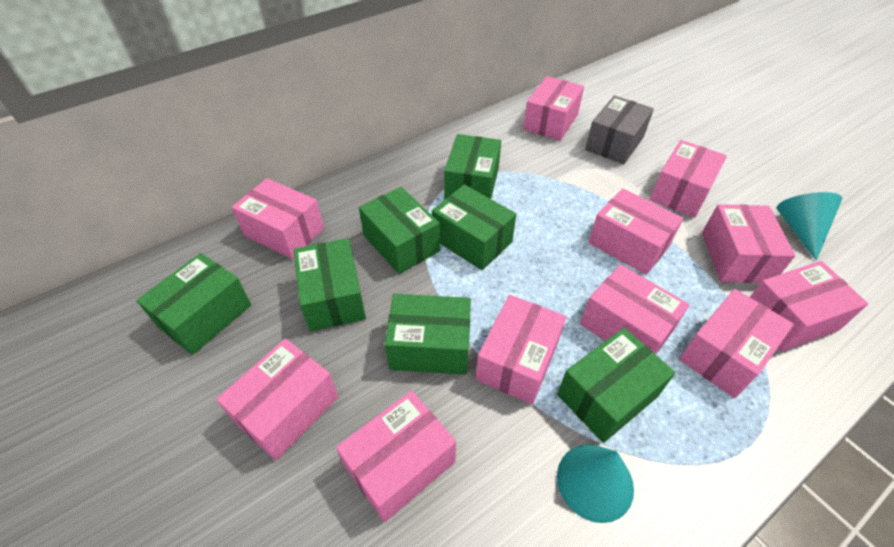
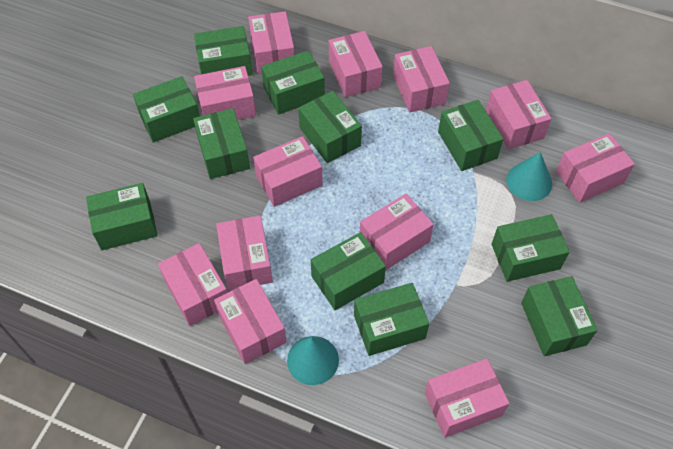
green box: [136,253,251,355] [294,238,366,331] [359,187,440,274] [385,294,471,375] [432,184,516,270] [444,134,501,199] [557,328,675,443] = 7 -> [86,183,158,250] [133,76,200,143] [193,108,250,179] [194,26,253,76] [261,51,325,115] [298,91,362,163] [311,232,386,310] [354,283,429,356] [438,100,503,171] [492,214,569,282] [521,276,598,356] = 11
grey box: [585,95,654,164] = 1 -> none = 0
pink box: [216,339,339,461] [232,178,324,259] [336,390,456,523] [476,295,566,404] [523,76,584,141] [580,264,689,355] [588,188,684,275] [649,140,727,218] [679,289,794,398] [702,204,796,283] [750,261,868,352] = 11 -> [158,243,227,326] [194,66,256,120] [214,279,287,364] [216,216,273,291] [248,11,294,74] [253,136,323,207] [329,31,383,97] [360,194,434,270] [393,46,450,113] [425,358,510,438] [486,80,552,149] [556,133,635,203] = 12

